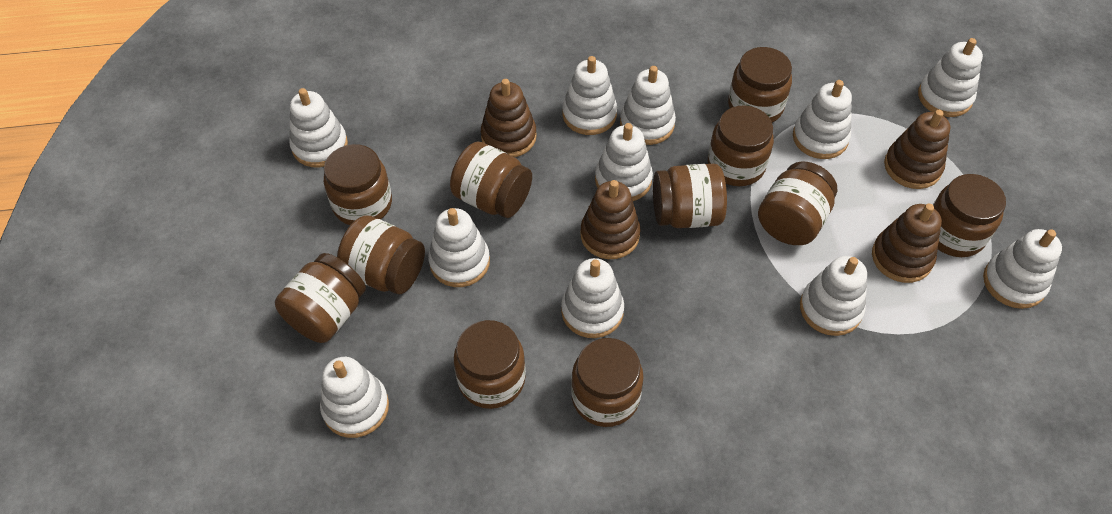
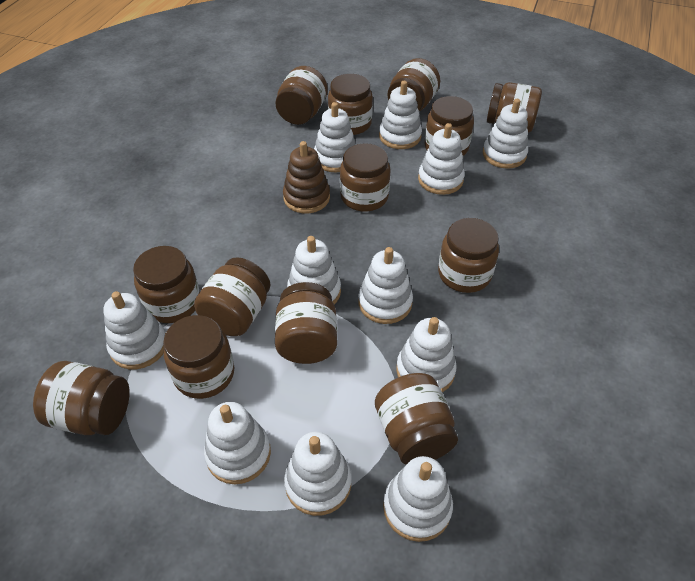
brown jar: [275,253,366,343] [324,144,392,225] [337,215,425,295] [450,142,532,218] [454,320,526,409] [571,338,644,427] [653,164,727,228] [708,105,774,186] [728,47,792,123] [758,162,837,245] [933,174,1006,257] = 11 -> [33,361,129,435] [133,246,200,323] [163,315,234,399] [194,257,270,336] [275,66,328,125] [275,282,337,364] [328,74,373,135] [340,143,390,212] [375,373,458,465] [387,58,440,111] [424,96,474,156] [438,218,499,293] [487,82,542,133] = 13
brown stacking toy: [481,79,537,157] [580,180,640,259] [872,204,942,283] [884,110,950,189] = 4 -> [283,141,330,213] = 1

